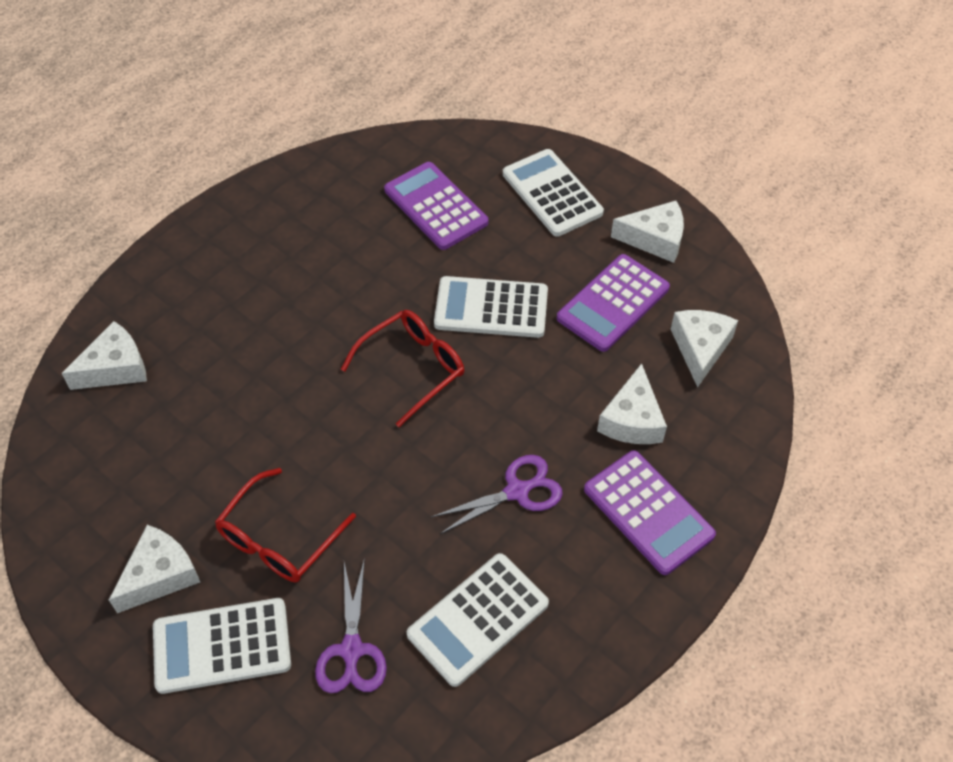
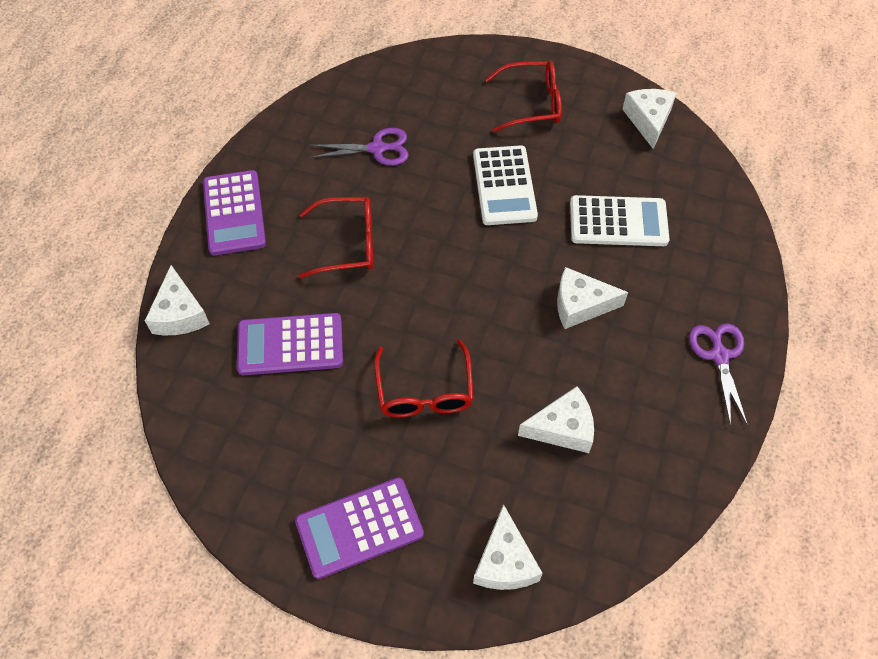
red glasses: [215,468,356,582] [341,310,464,427] = 2 -> [299,197,373,278] [374,340,474,418] [485,61,562,132] = 3
white calculator: [153,598,291,694] [407,553,549,687] [434,276,548,338] [503,149,604,237] = 4 -> [473,145,538,225] [570,195,670,246] = 2

